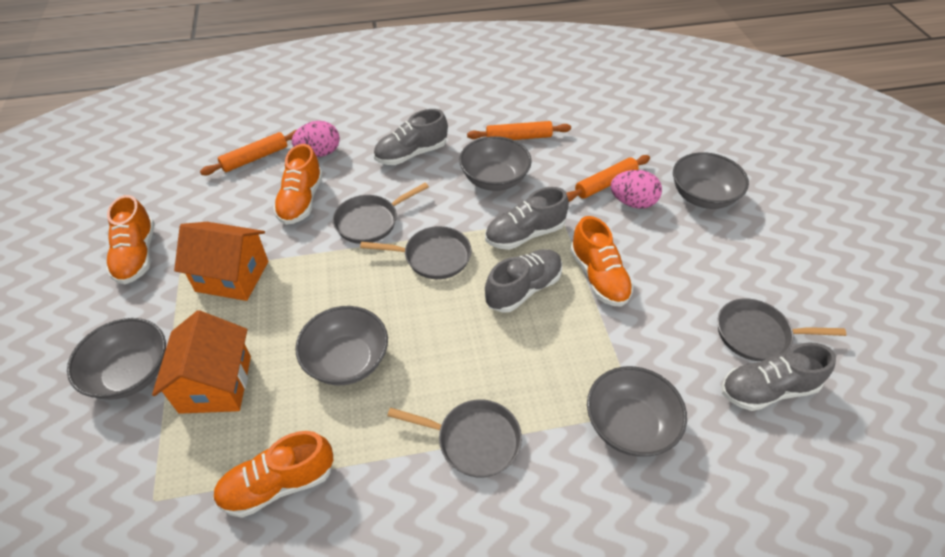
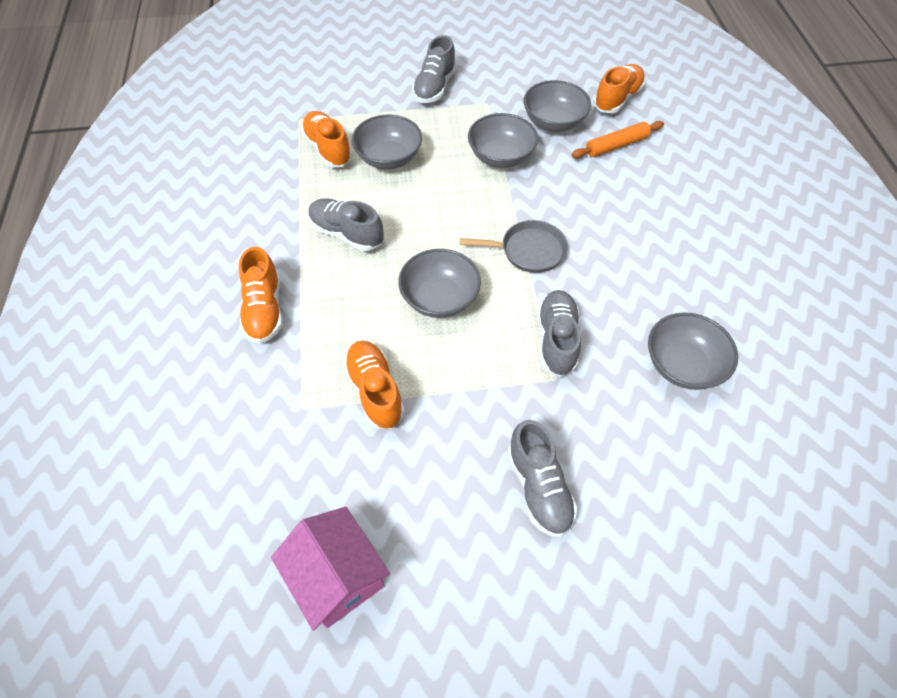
grey pan: [333,183,429,244] [360,226,471,279] [387,400,522,477] [717,298,846,361] = 4 -> [460,220,568,273] = 1
orange house: [152,310,251,414] [174,222,268,301] = 2 -> none = 0
orange rolling pin: [200,130,297,175] [467,121,571,140] [567,155,650,202] = 3 -> [572,121,664,158] = 1
pink egg: [292,121,340,157] [611,170,662,209] = 2 -> none = 0
pink house: none = 0 -> [271,507,390,631] = 1

